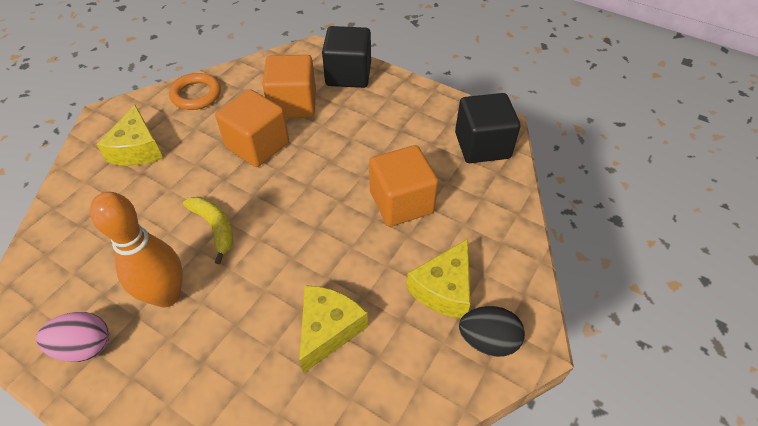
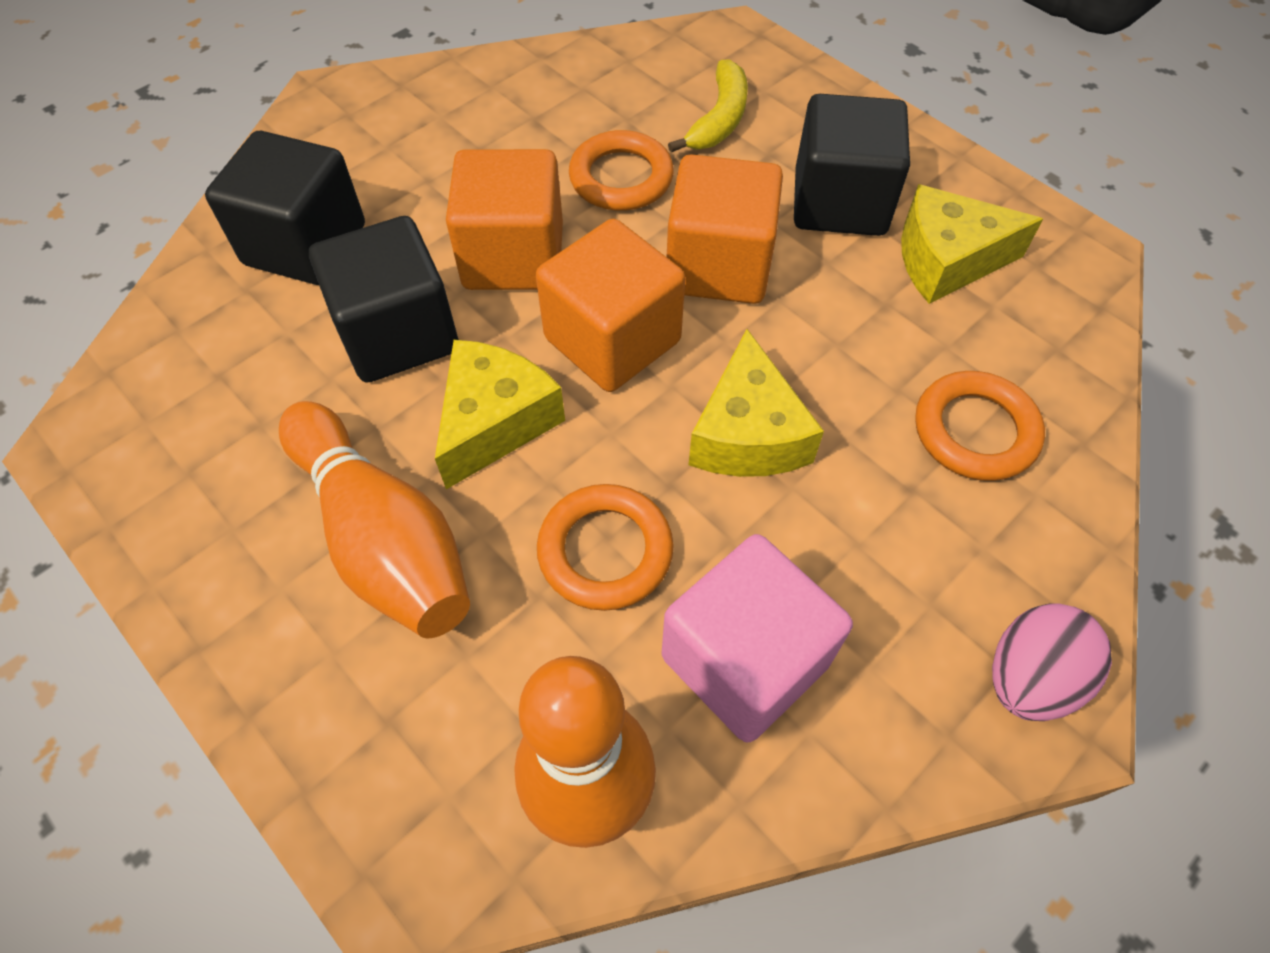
black cube: [322,26,371,88] [455,93,520,163] = 2 -> [205,131,365,285] [309,216,459,383] [794,94,910,236] = 3
black egg: [459,306,525,357] = 1 -> none = 0
orange bowling pin: [90,192,183,308] = 1 -> [279,401,470,638] [514,656,656,848] = 2
orange ring: [169,73,221,110] = 1 -> [537,484,674,611] [569,130,674,211] [915,371,1045,481] = 3
pink cube: none = 0 -> [662,534,853,742] = 1

